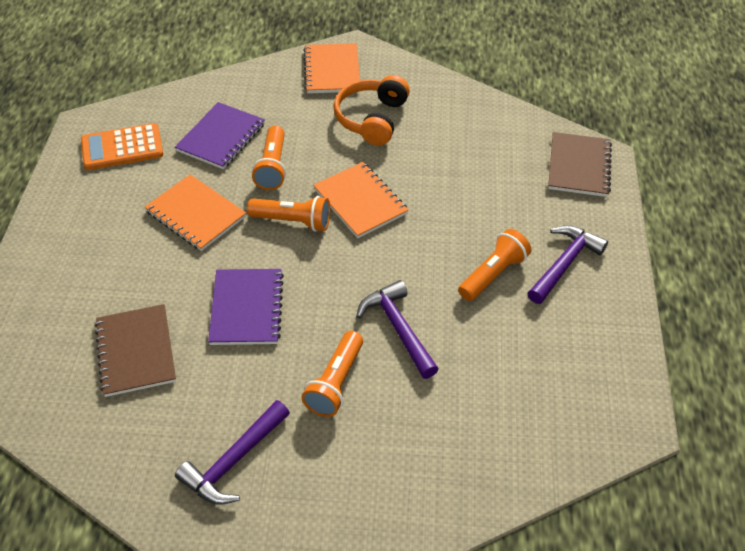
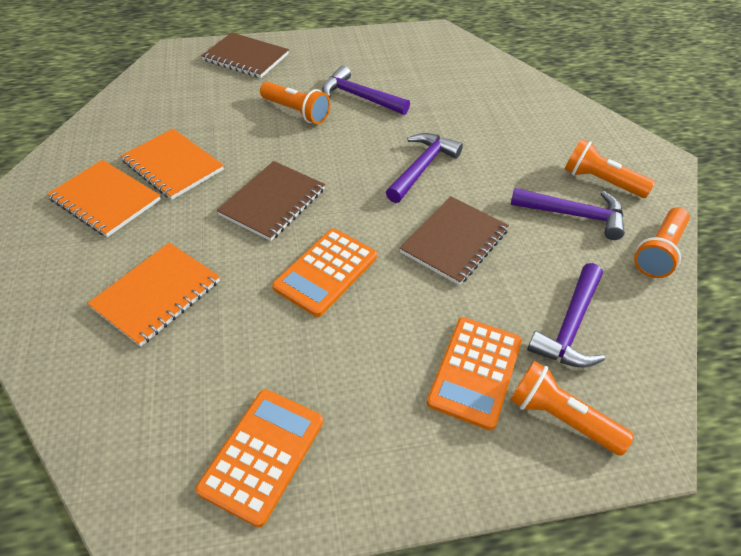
brown notebook: [95,304,176,397] [548,132,612,197] = 2 -> [201,32,289,78] [217,161,325,241] [400,196,509,285] = 3
orange calculator: [81,123,163,170] = 1 -> [196,389,323,527] [272,229,377,317] [427,317,522,430] = 3
orange headphones: [333,75,410,146] = 1 -> none = 0
purple hammer: [175,400,290,505] [356,280,439,379] [528,225,608,304] = 3 -> [322,66,410,115] [386,133,463,203] [511,188,625,240] [527,263,605,367] = 4
purple notebook: [175,102,265,169] [208,269,284,345] = 2 -> none = 0

